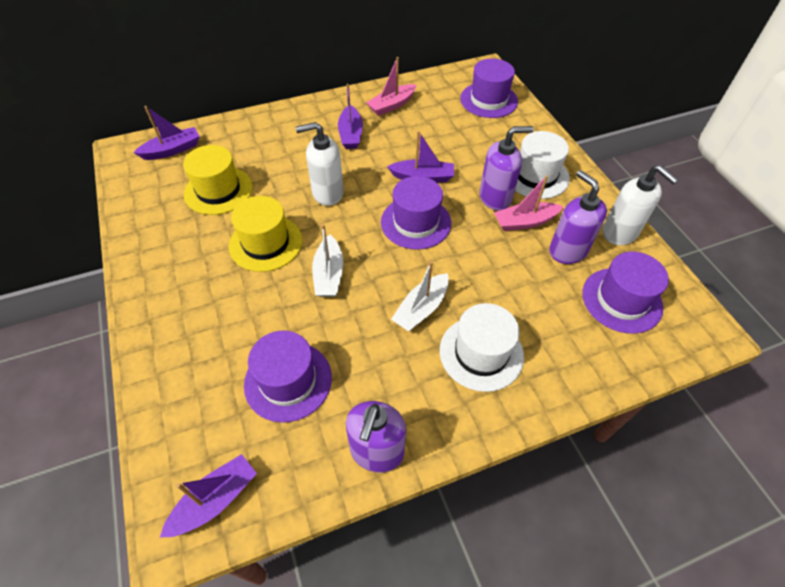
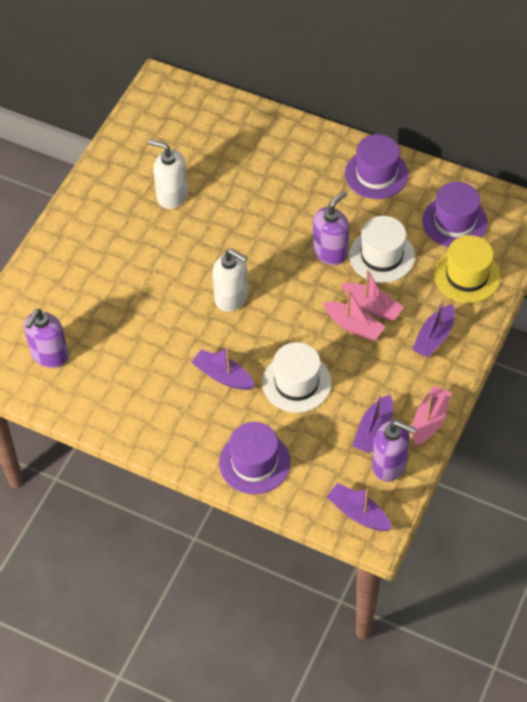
pink boat: [366,57,417,116] [494,175,564,231] = 2 -> [323,290,385,341] [341,270,404,321] [413,386,451,446] = 3
purple hat: [244,331,332,423] [381,176,451,250] [460,59,518,118] [582,252,669,334] = 4 -> [219,422,290,494] [345,134,409,199] [422,182,488,247] = 3
white boat: [312,224,344,297] [391,261,449,332] = 2 -> none = 0
yellow hat: [183,145,253,215] [229,196,302,272] = 2 -> [434,235,501,303] = 1

